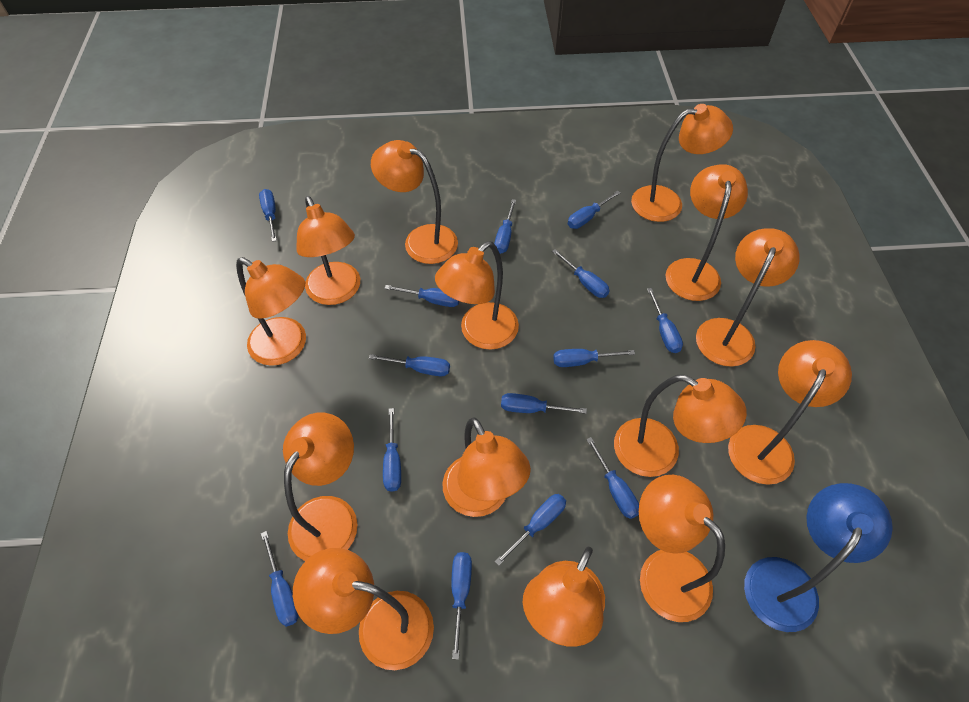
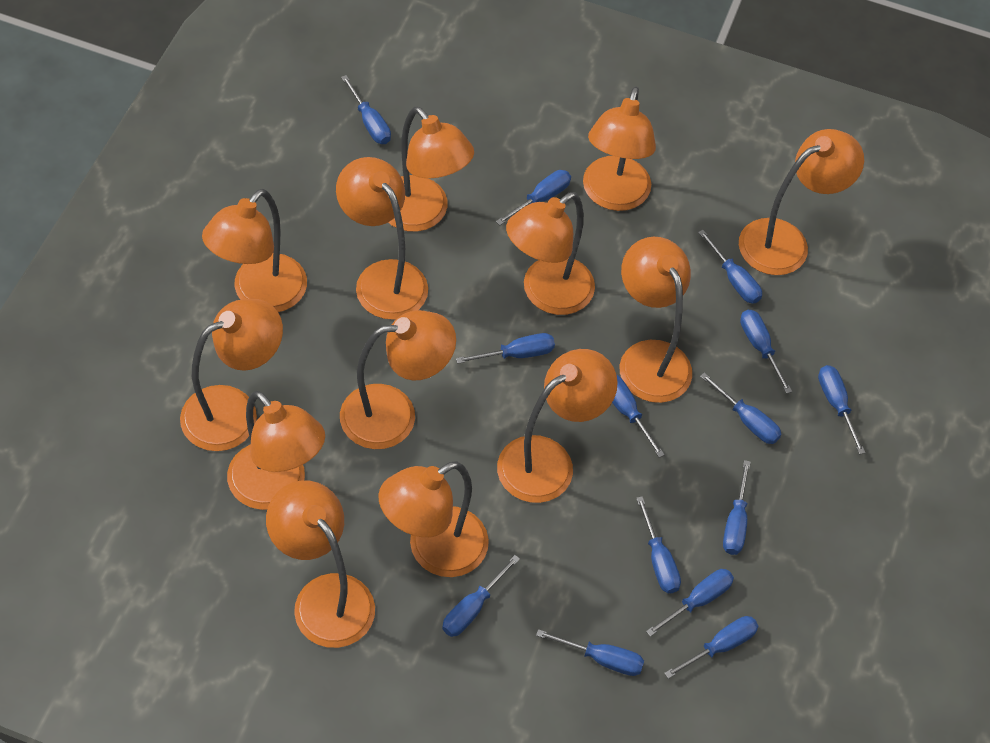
blue lamp: [744,483,893,632] = 1 -> none = 0
orange lamp: [236,257,306,366] [283,413,357,561] [293,548,434,670] [296,196,360,305] [371,140,458,264] [435,241,519,350] [443,417,531,517] [523,547,605,647] [614,375,747,477] [631,104,733,222] [639,475,725,622] [666,164,748,301] [696,228,800,367] [728,340,852,485] = 14 -> [180,299,283,451] [202,189,307,312] [227,391,325,510] [266,481,375,648] [336,157,428,320] [340,310,456,449] [378,461,489,577] [388,107,474,232] [497,349,618,503] [506,192,595,315] [583,86,656,211] [620,237,692,403] [739,129,864,275] = 13

